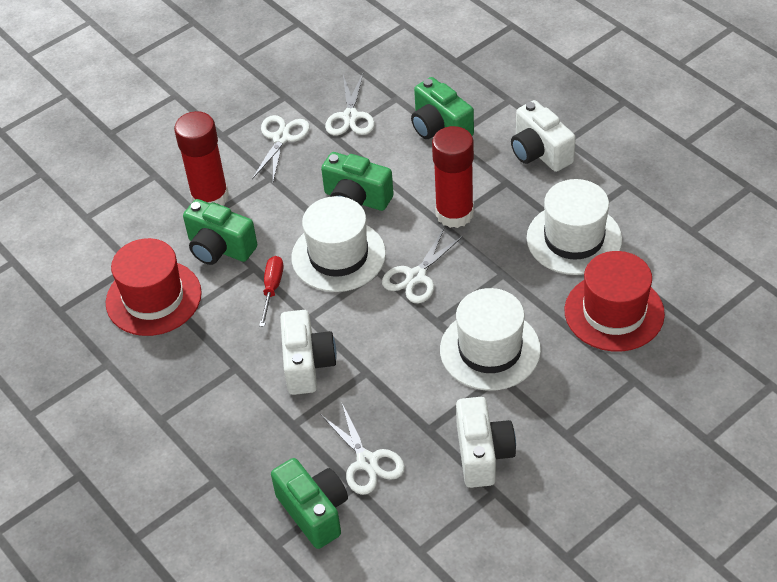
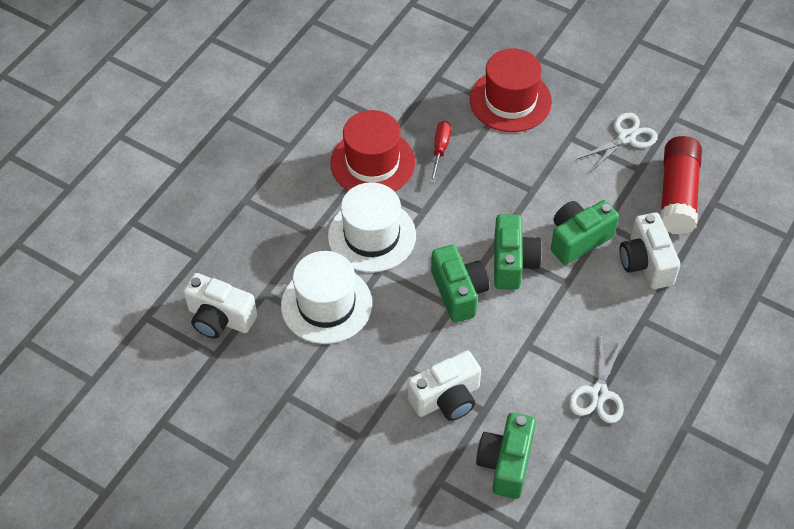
red glue stick: [174,111,229,206] [432,126,474,228] = 2 -> [660,136,702,235] = 1
white hat: [291,196,386,292] [440,288,541,391] [527,179,622,275] = 3 -> [281,251,372,344] [328,182,416,272] = 2
white scissors: [252,115,310,181] [320,403,405,495] [325,74,375,136] [382,229,463,303] = 4 -> [569,337,624,423] [576,113,658,173] = 2

